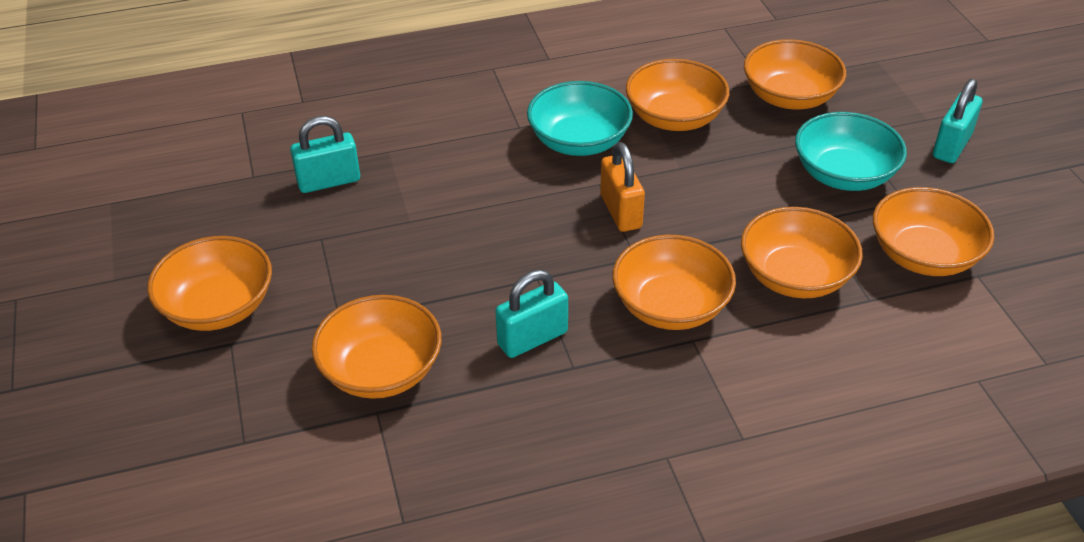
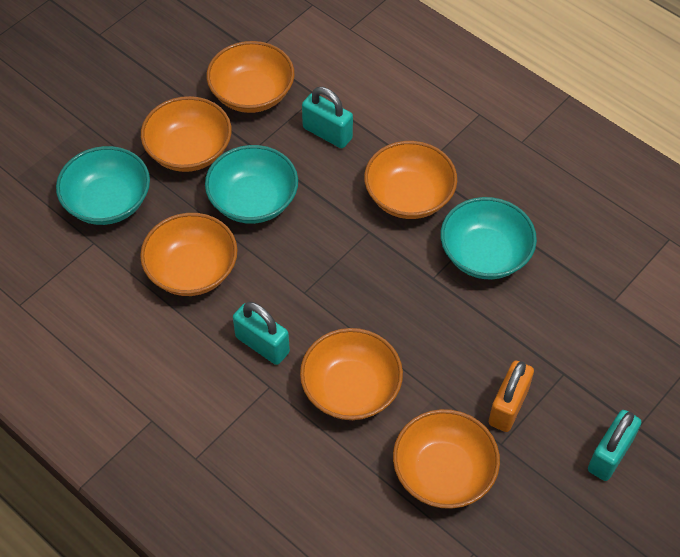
orange bowl: [147,236,272,331] [312,295,442,399] [612,235,736,330] [626,59,729,131] [741,207,863,298] [744,39,846,110] [873,187,994,276] = 7 -> [140,213,238,296] [141,96,232,172] [207,41,294,113] [300,328,403,420] [364,141,457,219] [393,409,500,509] = 6
turquoise bowl: [527,81,633,156] [795,112,907,191] = 2 -> [56,146,150,225] [205,145,298,224] [440,197,537,279] = 3

